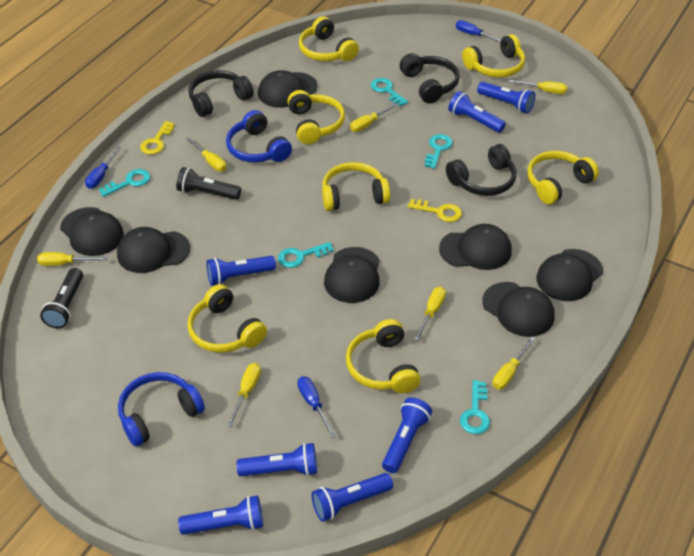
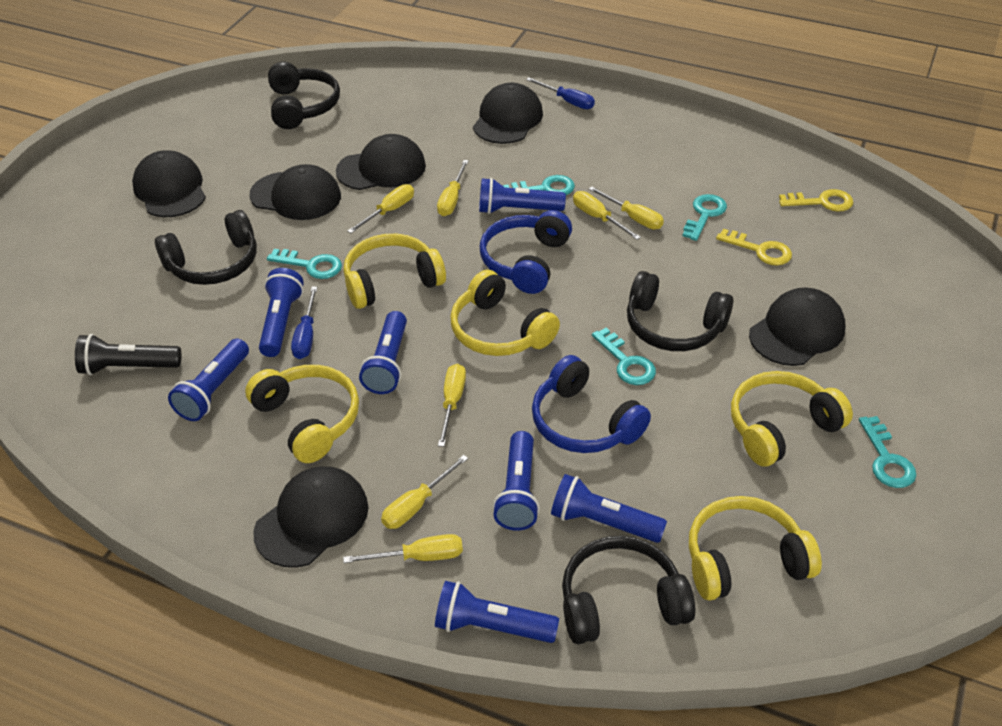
black cap: [60,207,124,256] [117,227,190,273] [258,70,318,108] [324,247,380,303] [439,224,512,270] [482,282,554,337] [536,249,603,301] = 7 -> [132,150,206,217] [249,164,341,220] [253,466,368,568] [336,134,426,190] [473,83,543,144] [749,288,846,366] = 6
black flashlight: [40,268,83,328] [176,167,241,200] = 2 -> [75,334,181,375] = 1
black headphones: [188,70,254,117] [400,53,460,103] [446,144,517,196] = 3 -> [155,210,257,285] [268,62,340,129] [562,536,695,644] [627,271,733,351] = 4
blue screwdriver: [85,146,122,189] [297,376,336,438] [456,20,501,42] = 3 -> [291,287,317,359] [526,78,595,109] = 2
yellow headphones: [187,284,267,353] [287,90,345,144] [299,16,359,61] [322,162,390,211] [346,319,421,393] [462,34,525,77] [527,151,599,204] = 7 -> [245,365,359,463] [343,234,446,309] [450,270,560,356] [689,496,822,601] [731,371,853,467] = 5

